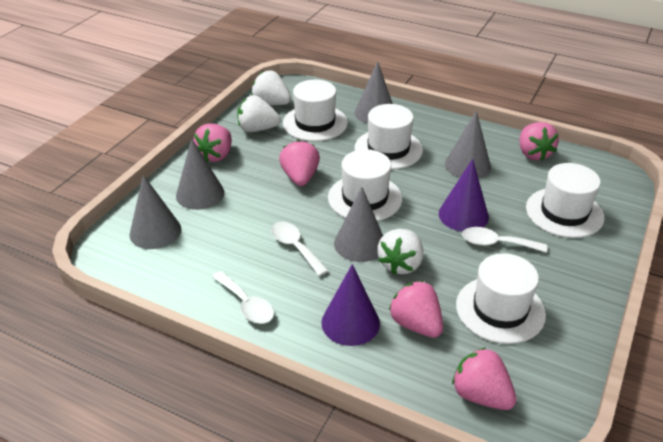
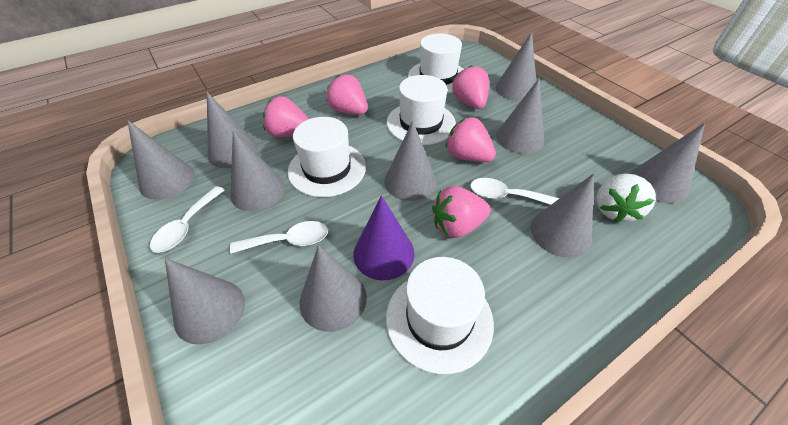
grey cone: [129,175,181,249] [176,138,224,210] [334,187,383,262] [354,61,393,124] [445,111,491,179] = 5 -> [127,120,195,200] [165,258,245,345] [207,92,258,168] [230,131,285,211] [300,245,367,332] [384,121,436,201] [496,32,536,101] [496,78,544,154] [531,173,594,258] [631,123,705,203] = 10
purple cone: [321,264,380,346] [439,159,489,232] = 2 -> [353,195,415,280] = 1
white hat: [283,80,348,141] [328,149,402,221] [355,104,423,169] [456,253,546,344] [526,163,605,238] = 5 -> [288,117,366,197] [386,257,494,374] [387,75,456,145] [408,34,464,93] = 4
white strawberry: [237,95,281,132] [251,71,291,105] [377,229,423,274] = 3 -> [596,173,656,223] = 1

